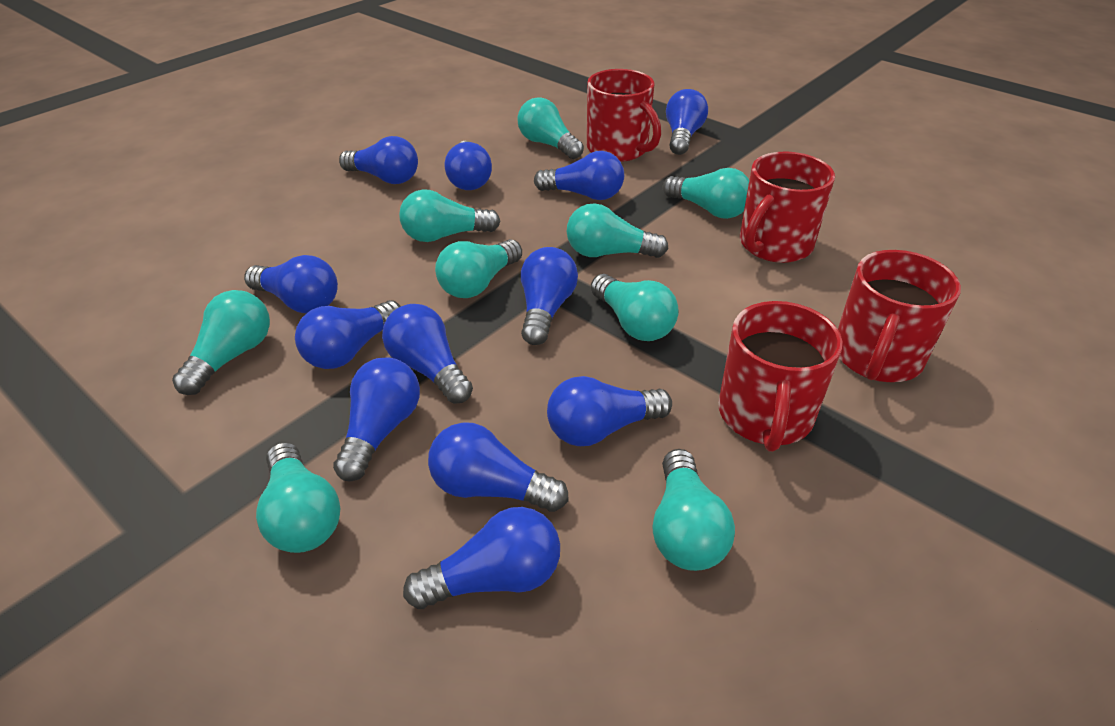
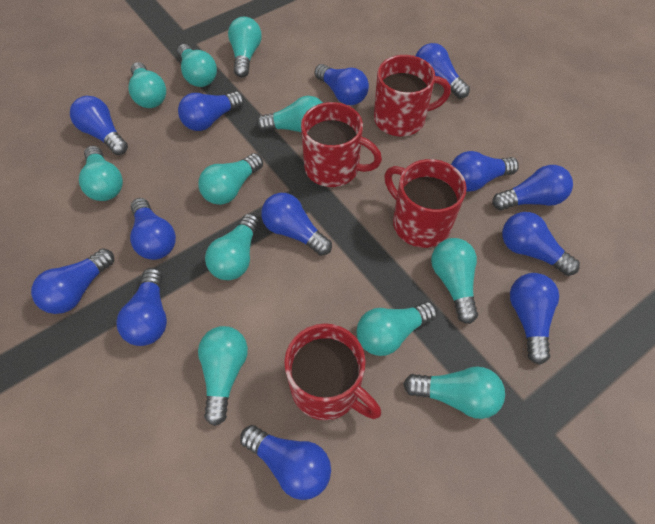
blue light bulb: [244,255,338,313] [295,300,401,369] [333,357,420,481] [339,136,418,184] [382,304,473,404] [403,507,560,609] [428,422,569,512] [445,141,492,190] [521,247,578,345] [534,151,624,200] [547,376,672,446] [666,89,708,155] = 12 -> [31,248,114,314] [70,96,128,155] [116,268,167,346] [130,198,176,260] [178,91,244,131] [240,425,331,500] [261,193,332,256] [314,64,369,105] [416,43,470,99] [451,151,519,192] [492,165,573,210] [502,212,580,276] [510,273,559,365] = 13
turquoise light bulb: [172,290,270,395] [256,442,341,553] [399,189,500,242] [435,239,522,298] [517,97,584,159] [566,203,669,258] [591,274,679,341] [652,449,735,571] [663,168,749,219] = 9 -> [79,146,123,201] [128,62,166,108] [177,44,217,87] [198,153,263,205] [198,326,248,426] [205,213,260,280] [228,17,262,77] [256,96,323,133] [357,302,437,356] [404,366,505,419] [431,238,478,324] = 11

